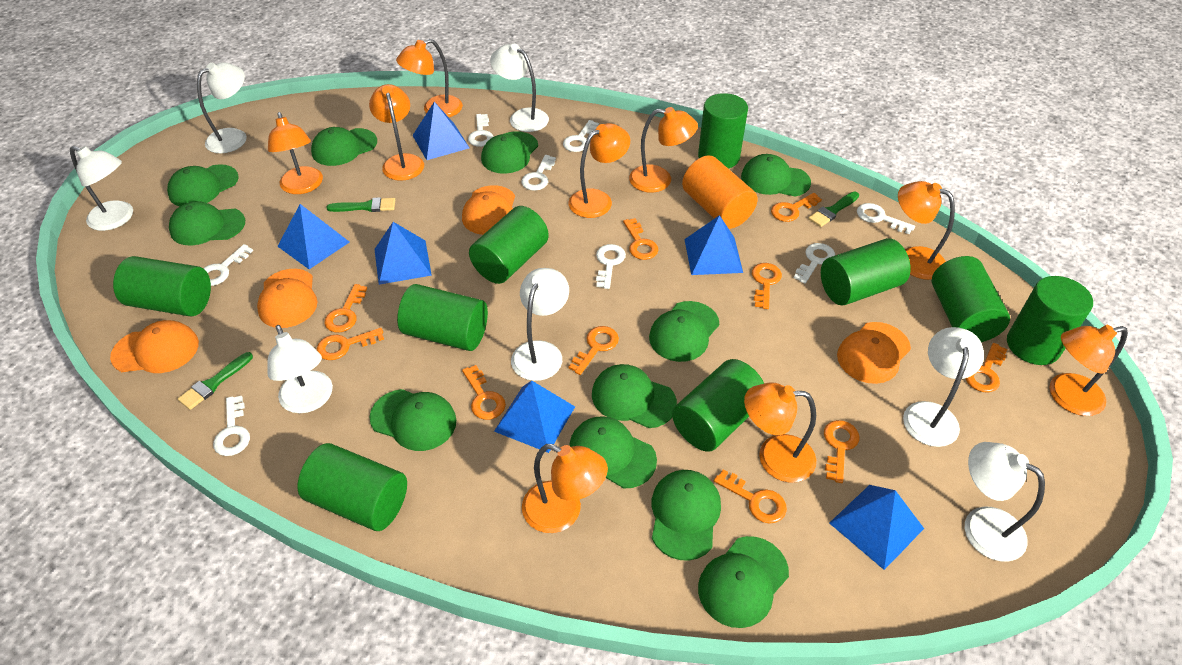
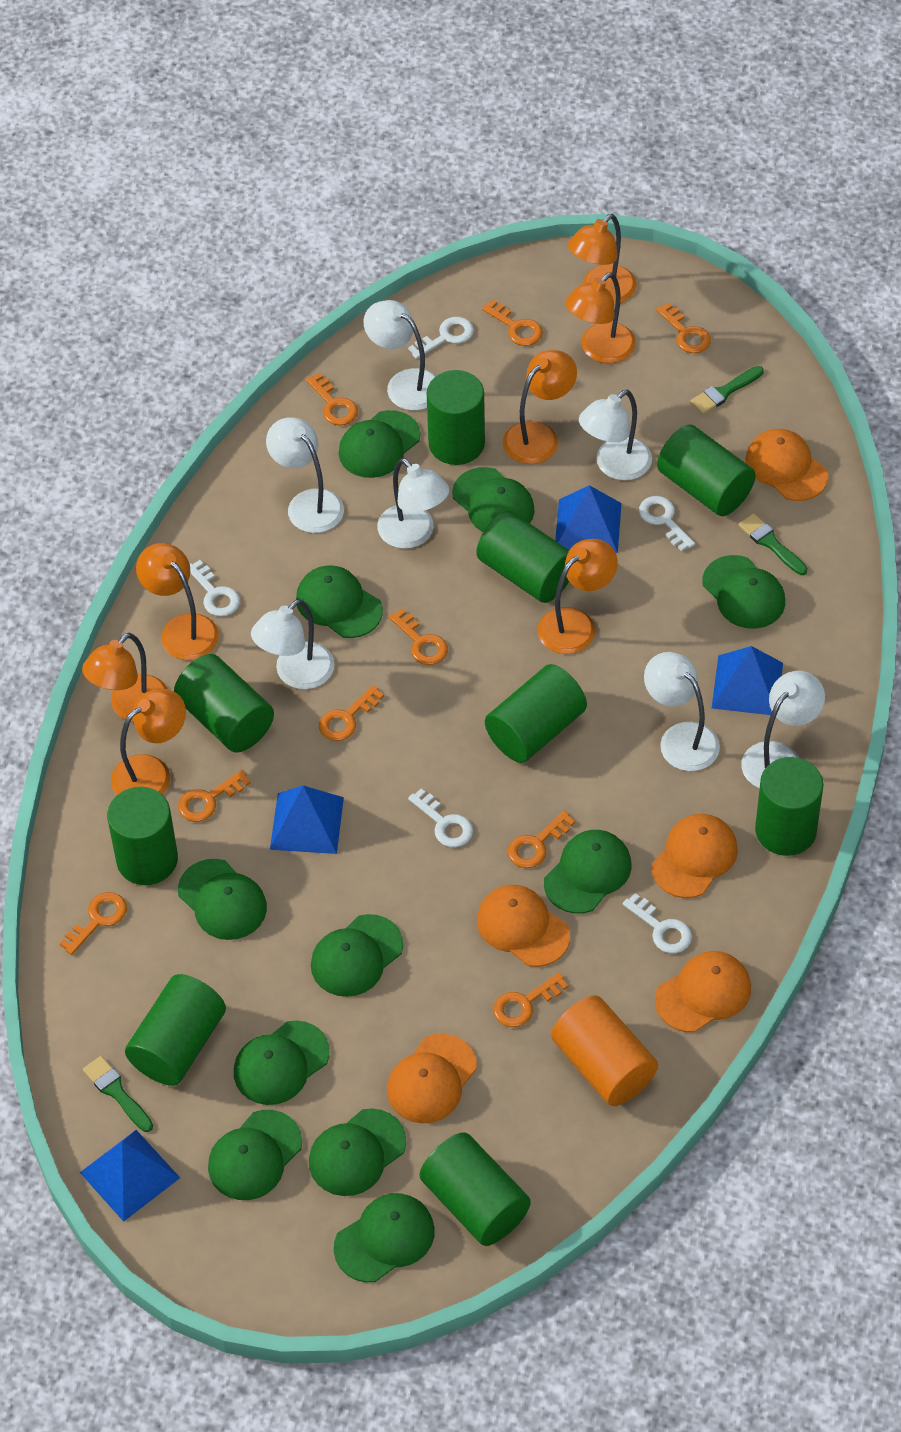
blue pyramid: [277,204,350,269] [374,222,432,285] [412,102,469,160] [494,381,575,453] [684,215,743,275] [829,485,924,570] = 6 -> [80,1130,180,1222] [270,786,344,854] [555,485,622,553] [712,646,783,715] = 4
orange cap: [110,320,199,373] [257,269,317,328] [462,185,515,235] [837,322,911,384] = 4 -> [387,1034,477,1123] [477,885,570,967] [652,814,738,898] [655,951,751,1032] [745,429,829,501] = 5
orange key: [317,328,384,360] [324,284,367,332] [462,365,506,420] [569,326,619,375] [623,218,659,260] [714,469,787,523] [752,263,782,309] [771,193,822,222] [824,420,860,483] [965,343,1007,392] = 10 -> [59,892,127,955] [178,770,251,822] [306,373,358,425] [319,685,384,741] [389,609,448,665] [482,300,543,346] [493,972,569,1027] [508,811,575,868] [656,303,711,353] = 9
orange lamp: [268,112,323,194] [369,84,424,181] [396,39,463,117] [522,444,608,533] [568,123,630,218] [629,107,698,193] [744,383,816,483] [898,181,955,280] [1049,325,1128,416] = 9 -> [82,633,168,722] [111,689,186,795] [136,543,219,660] [503,350,577,464] [538,539,618,654] [565,272,636,363] [568,214,636,304] = 7
white key: [203,244,253,286] [213,396,250,456] [468,114,494,147] [521,155,556,191] [563,120,599,152] [596,244,626,289] [794,243,835,284] [857,203,915,234] = 8 -> [190,560,240,617] [408,317,474,359] [408,789,473,847] [623,893,692,953] [639,496,695,551] = 5

